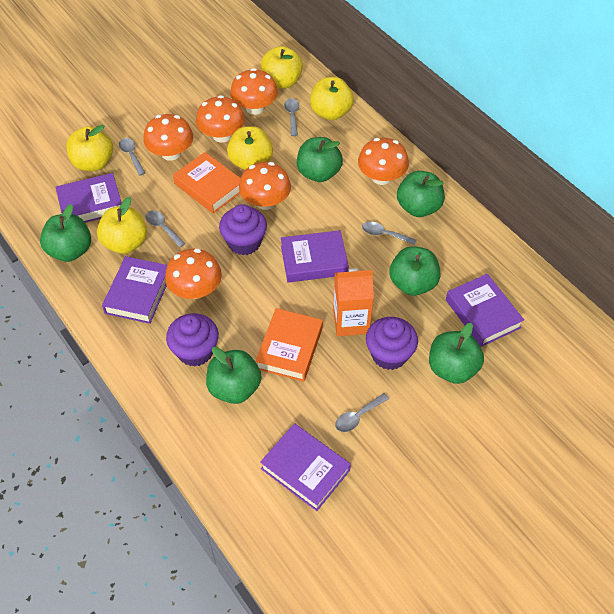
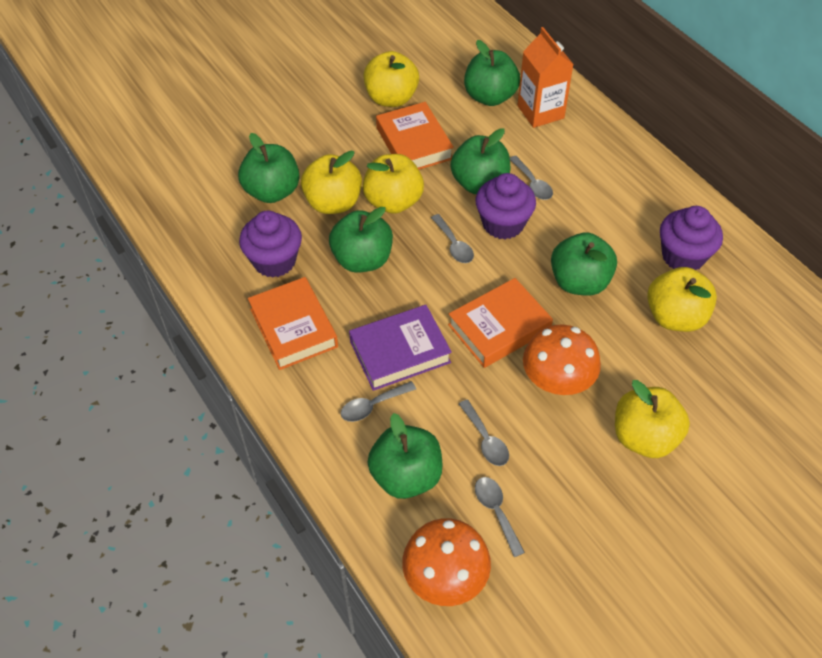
orange book: [173,152,241,213] [255,308,323,382] = 2 -> [248,277,338,370] [376,102,454,170] [448,278,553,368] = 3
orange mushroom: [143,114,193,161] [165,248,222,299] [196,95,245,142] [230,68,278,115] [239,162,291,210] [358,138,409,185] = 6 -> [402,518,491,606] [523,324,601,395] = 2
purple book: [55,173,122,223] [102,256,167,324] [260,423,351,511] [281,230,349,283] [446,274,524,347] = 5 -> [349,305,452,391] = 1

